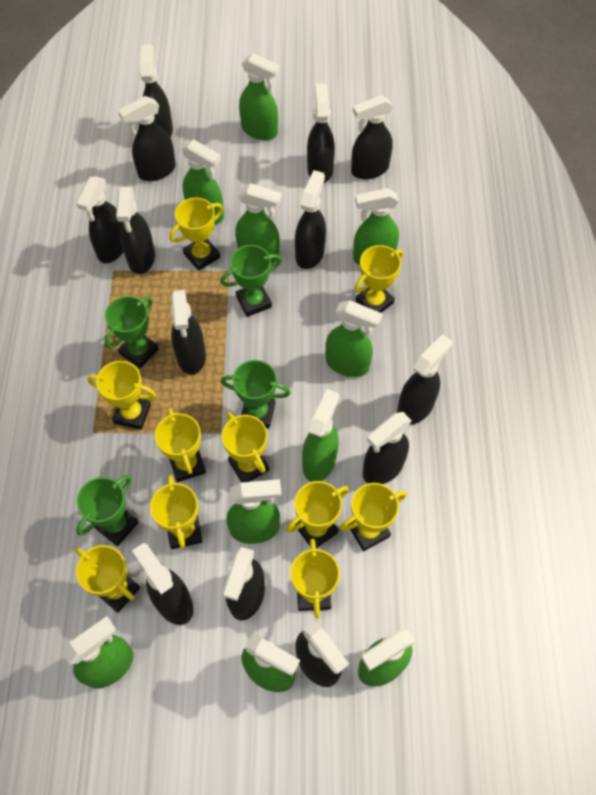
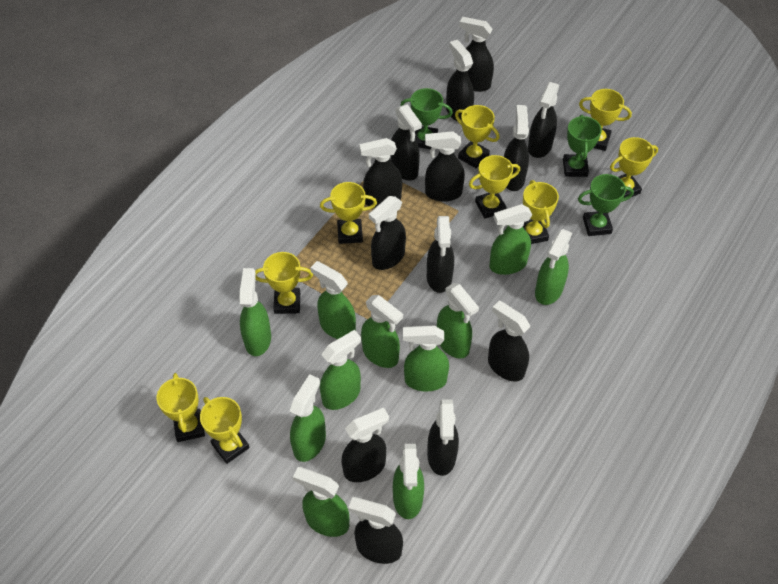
green spray bottle: [62,616,133,689] [181,139,224,224] [226,479,282,544] [235,183,282,264] [239,53,280,140] [241,635,300,692] [302,389,339,482] [325,300,383,377] [353,188,399,265] [358,629,415,686] = 10 -> [239,268,271,356] [290,374,326,462] [293,467,349,537] [310,261,356,339] [320,330,361,410] [361,295,403,368] [393,444,424,519] [403,326,449,392] [437,283,479,358] [489,204,532,275] [535,229,572,305] = 11
green trophy: [76,475,139,546] [105,296,159,368] [220,245,282,317] [221,360,291,428] = 4 -> [400,88,453,149] [563,115,602,177] [578,174,634,236] = 3
yellow trophy: [75,545,140,613] [87,361,156,430] [150,475,202,549] [155,408,206,482] [169,198,223,271] [222,412,269,483] [286,481,349,548] [290,539,340,618] [340,483,407,551] [354,245,403,313] = 10 -> [157,373,205,442] [200,397,250,464] [255,252,313,314] [320,182,377,244] [455,105,500,169] [469,155,520,218] [523,180,559,244] [579,89,632,151] [610,137,658,198] = 9

